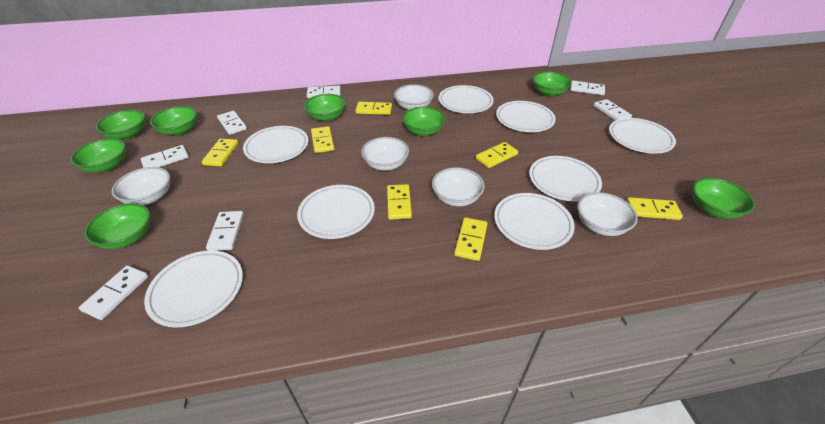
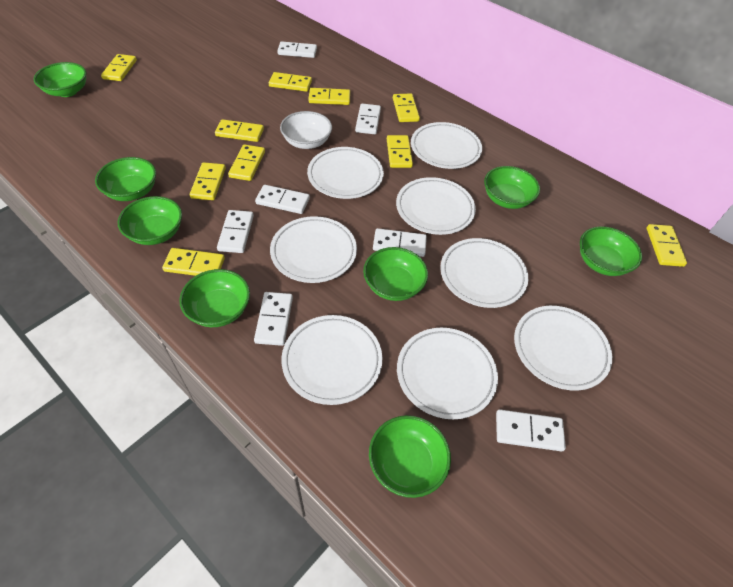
white bowl: [112,167,170,205] [361,137,409,171] [394,84,434,110] [432,167,485,206] [577,192,638,236] = 5 -> [280,111,332,149] = 1
yellow domino: [202,139,238,166] [311,126,334,153] [356,102,392,115] [387,184,412,220] [454,217,488,261] [476,142,518,168] [626,197,683,220] = 7 -> [101,54,137,81] [162,248,225,276] [190,162,226,200] [215,119,264,142] [228,144,265,181] [269,72,312,92] [308,88,350,105] [387,135,413,168] [393,94,420,122] [647,224,687,267] = 10

